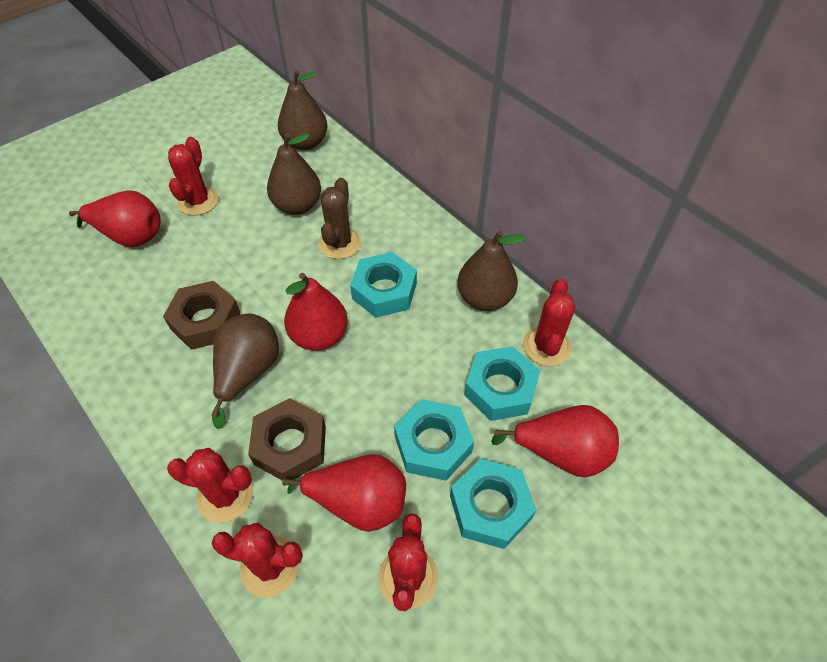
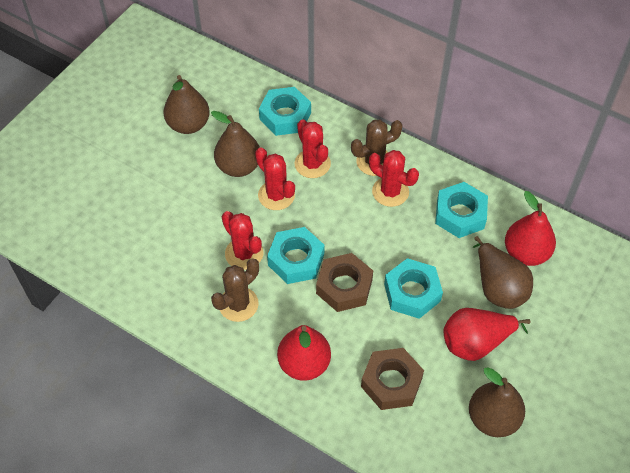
brown cactus: [318,178,361,259] = 1 -> [211,259,259,322] [351,120,403,176] = 2
red cactus: [167,448,253,523] [168,137,218,216] [211,523,303,597] [378,513,438,611] [523,279,575,366] = 5 -> [222,211,263,270] [255,147,295,210] [294,119,331,178] [369,150,419,207] = 4
red pear: [69,190,161,247] [282,454,406,532] [284,273,348,351] [491,405,619,478] = 4 -> [277,325,331,381] [444,308,531,361] [505,191,556,266] = 3

